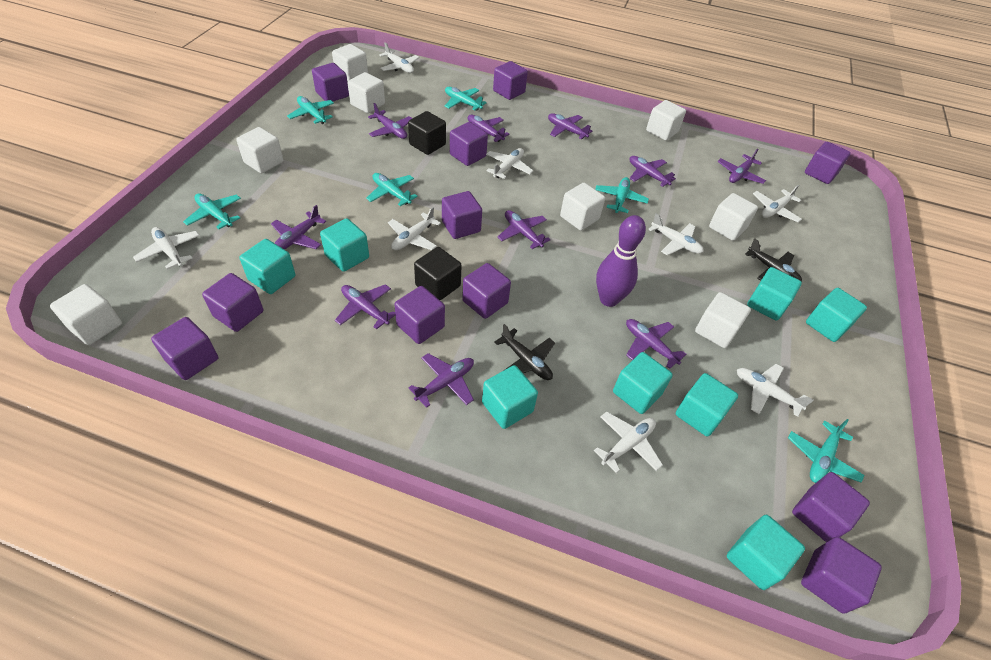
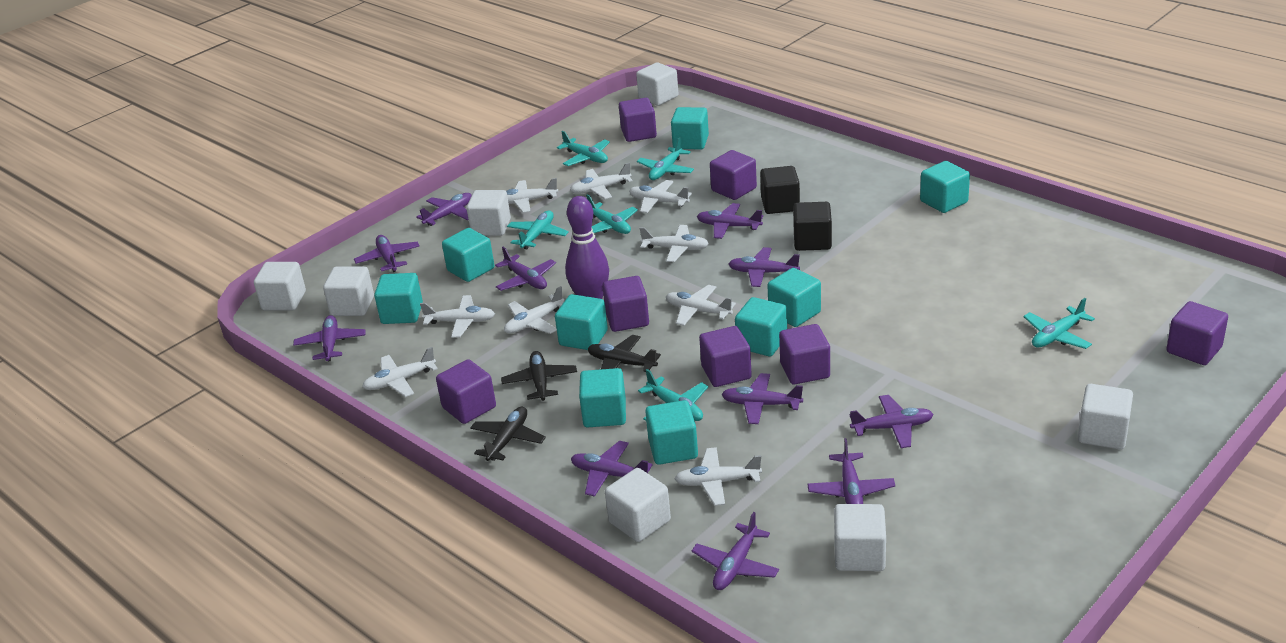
black plane: [495,324,555,380] [745,238,802,282] = 2 -> [470,407,546,461] [501,351,577,401] [588,335,661,372] = 3
purple cube: [151,317,218,380] [202,273,263,332] [312,63,349,102] [394,286,445,344] [442,191,482,239] [450,122,488,166] [462,263,511,319] [493,61,528,100] [792,472,870,542] [801,537,882,614] [805,142,851,184] = 11 -> [436,359,496,424] [602,276,649,332] [619,98,657,142] [699,326,752,387] [710,150,757,200] [779,324,830,385] [1166,301,1228,365] = 7
purple plane: [271,205,326,250] [335,284,395,329] [368,103,412,139] [408,353,474,408] [468,115,510,142] [498,210,550,249] [548,113,592,139] [626,319,686,369] [629,156,676,187] [717,149,766,184] = 10 -> [293,315,366,361] [354,235,420,272] [416,193,472,226] [495,247,556,291] [571,441,653,497] [692,512,779,590] [697,203,763,239] [721,373,803,424] [729,247,800,287] [807,438,895,504] [850,395,933,448] = 11
turquoise cube: [239,239,295,294] [320,218,369,272] [482,365,538,429] [613,352,673,414] [676,373,738,437] [727,515,805,590] [747,267,802,321] [806,288,867,342] = 8 -> [374,273,423,324] [442,228,495,282] [555,294,608,350] [579,368,626,427] [645,400,698,465] [671,107,709,150] [735,297,787,356] [767,268,821,327] [920,161,970,213] = 9
white cube: [50,284,122,345] [237,127,284,174] [332,44,368,82] [348,72,385,113] [560,183,605,231] [646,100,686,141] [695,292,751,348] [709,193,758,241] = 8 -> [254,262,306,311] [323,267,374,316] [467,190,511,236] [605,468,671,542] [636,62,679,106] [834,504,886,571] [1078,384,1133,449] = 7
white plane: [133,227,200,269] [379,42,419,73] [388,207,441,250] [486,148,533,179] [594,412,663,473] [648,213,704,255] [737,364,813,417] [753,185,802,222] = 8 -> [362,347,438,397] [420,295,495,338] [504,286,564,334] [506,178,559,213] [570,162,633,199] [629,180,692,213] [639,225,709,262] [666,285,736,326] [675,447,762,506] = 9

